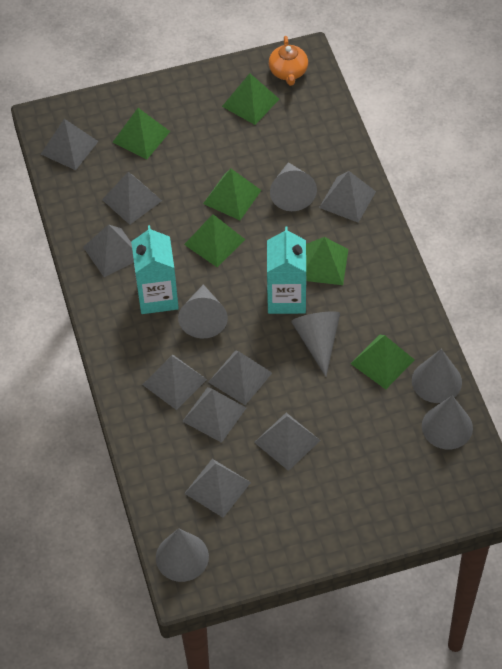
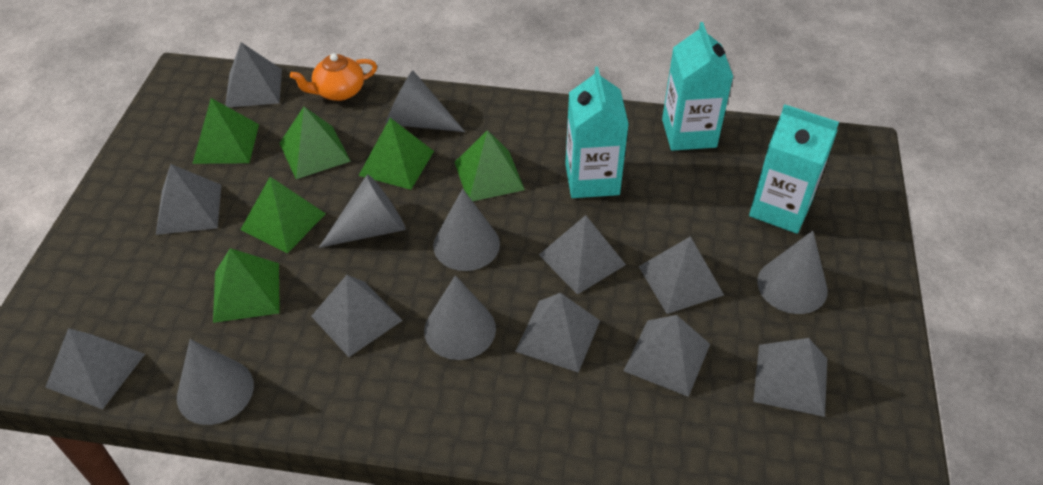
turquoise carton: [131,225,179,314] [267,227,306,314] = 2 -> [565,67,629,198] [662,22,733,151] [749,104,839,234] = 3

